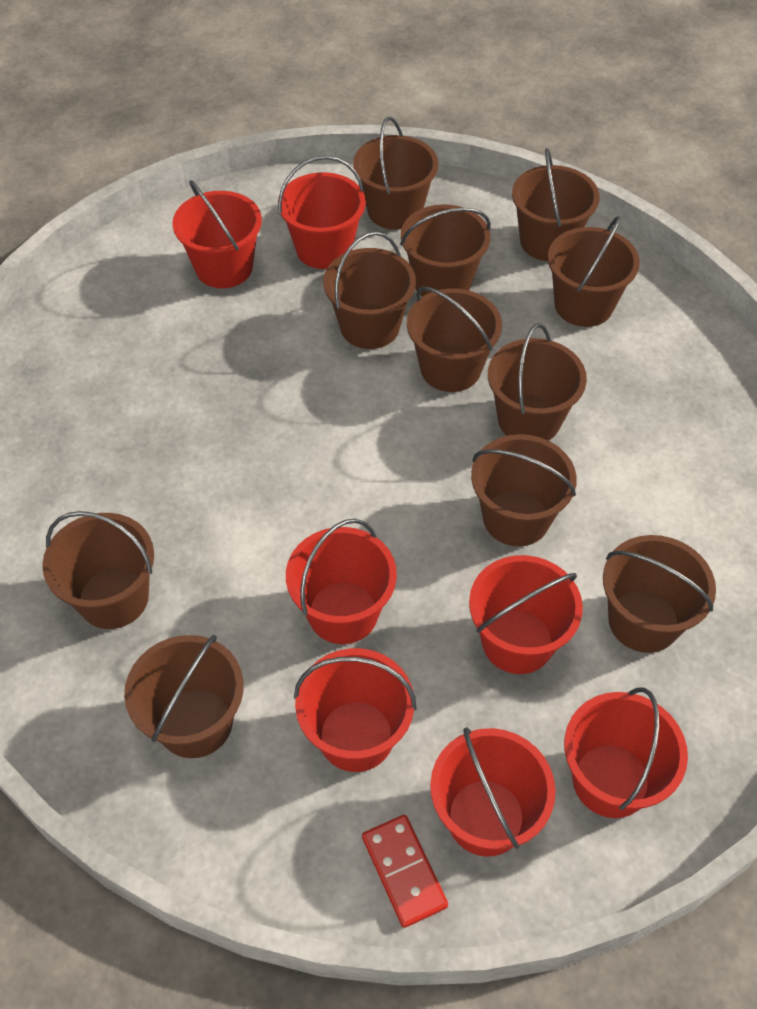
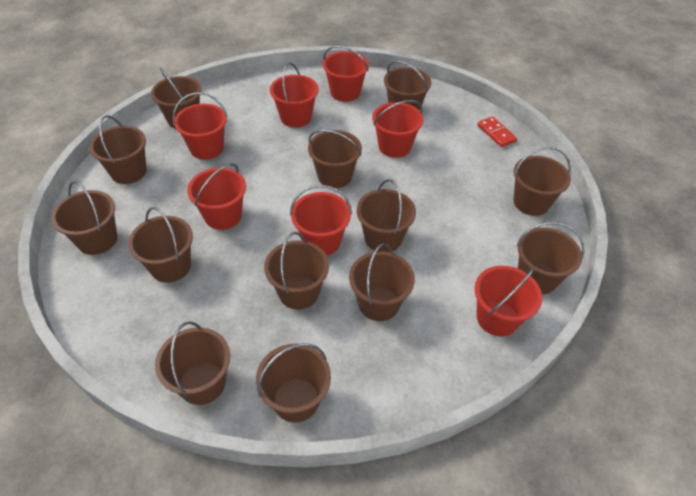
brown bucket: [42,511,154,629] [124,635,244,758] [323,232,416,349] [353,117,438,230] [400,204,491,297] [407,287,502,392] [471,434,577,546] [488,323,587,441] [512,148,600,261] [548,216,640,327] [603,535,716,653] = 11 -> [51,181,117,255] [89,115,147,184] [128,207,193,283] [151,67,202,129] [155,321,230,405] [256,343,331,423] [264,232,329,310] [308,130,362,188] [349,243,415,321] [357,179,416,252] [384,61,432,111] [513,147,571,216] [517,222,585,294] = 13

